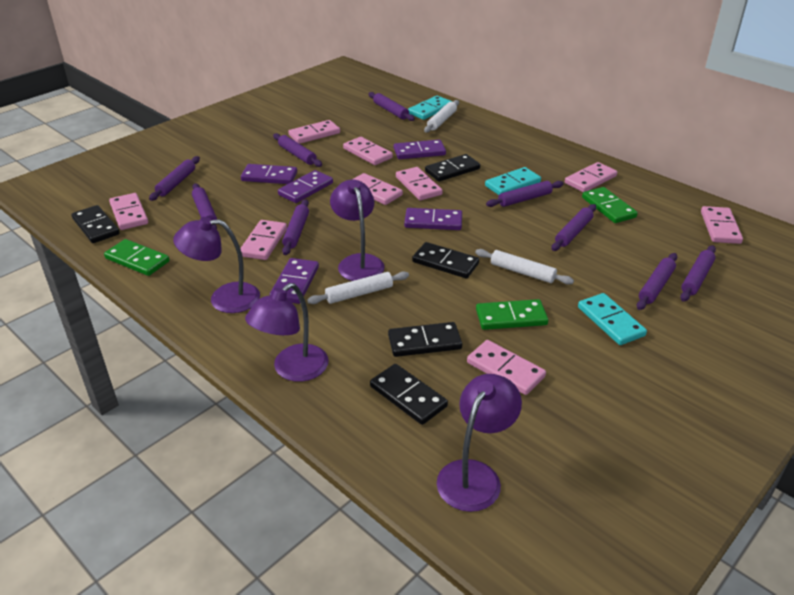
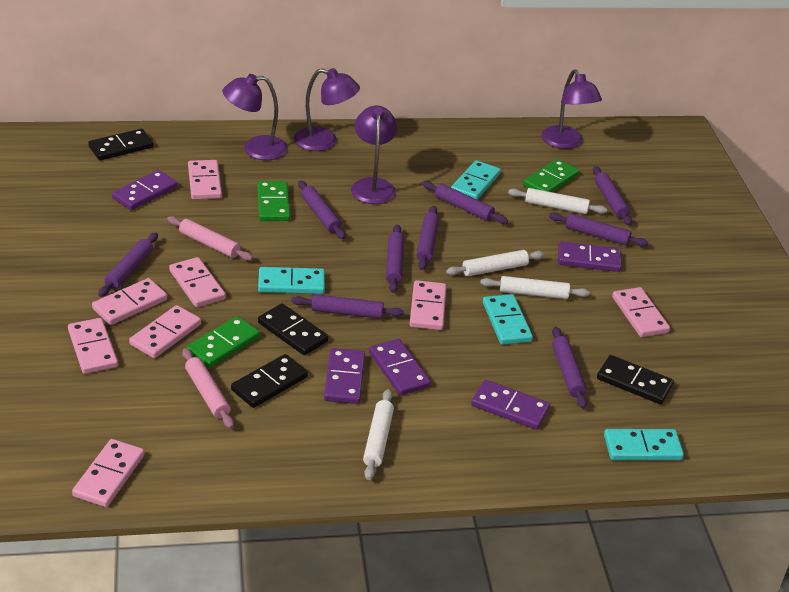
black domino: [71,205,120,243] [370,364,448,425] [388,322,462,357] [412,242,479,278] [425,154,480,182] = 5 -> [88,129,154,160] [231,354,308,408] [258,303,328,355] [597,355,674,404] = 4
pink domino: [109,193,148,230] [240,220,287,260] [288,120,340,144] [343,137,393,165] [353,173,403,205] [396,167,442,201] [467,340,546,395] [565,162,617,192] [701,206,743,244] = 9 -> [68,318,118,374] [72,439,145,507] [92,278,167,325] [129,305,201,358] [169,257,226,307] [188,160,222,200] [410,280,446,330] [612,287,670,337] = 8
pink rolling pin: none = 0 -> [167,216,253,261] [182,348,234,429] = 2
turquoise domino: [408,96,452,120] [485,167,541,195] [578,293,647,345] = 3 -> [258,267,325,294] [451,160,501,200] [483,294,533,345] [604,429,684,460] = 4
white rolling pin: [307,271,409,304] [424,100,459,133] [475,249,574,285] = 3 -> [363,389,394,480] [446,250,545,276] [480,276,590,299] [508,188,607,214] = 4

